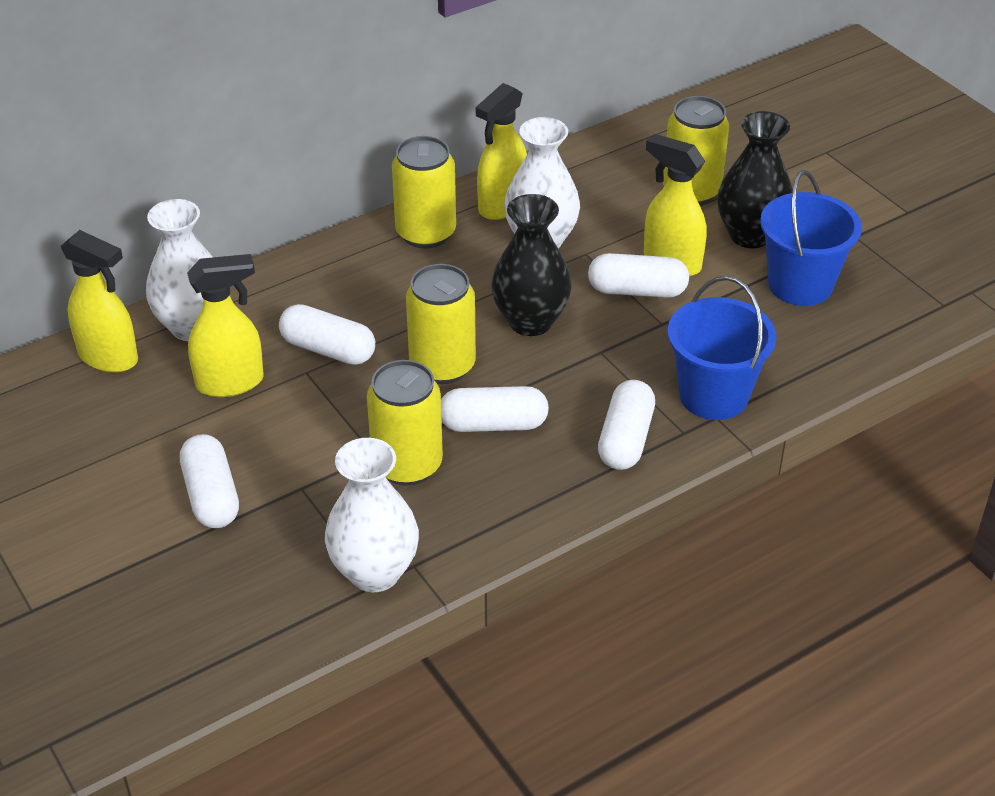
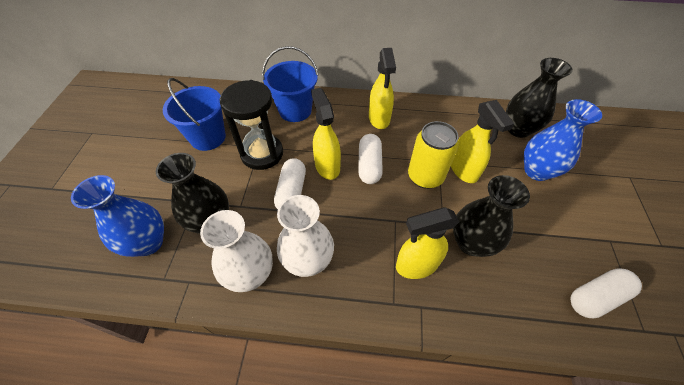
black hourglass: none = 0 -> [220,80,283,170] = 1
black vase: [491,194,572,336] [717,111,792,248] = 2 -> [156,153,229,234] [453,175,530,257] [506,58,573,138] = 3
blue vase: none = 0 -> [71,175,164,257] [524,99,602,181] = 2
white capsule: [180,434,239,528] [279,304,375,365] [441,386,549,432] [588,253,689,298] [598,380,655,470] = 5 -> [274,158,306,209] [358,134,383,184] [570,268,642,318] = 3
white vase: [146,199,213,341] [325,438,419,592] [504,117,580,249] = 3 -> [200,210,273,292] [277,195,334,277] = 2
yellow can: [367,360,443,486] [392,136,456,249] [406,264,476,384] [663,96,729,205] = 4 -> [408,121,459,189] = 1

